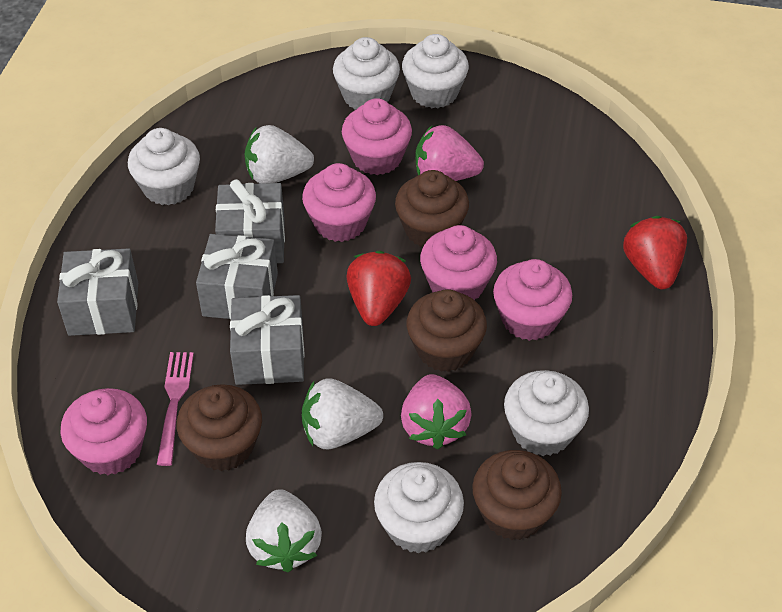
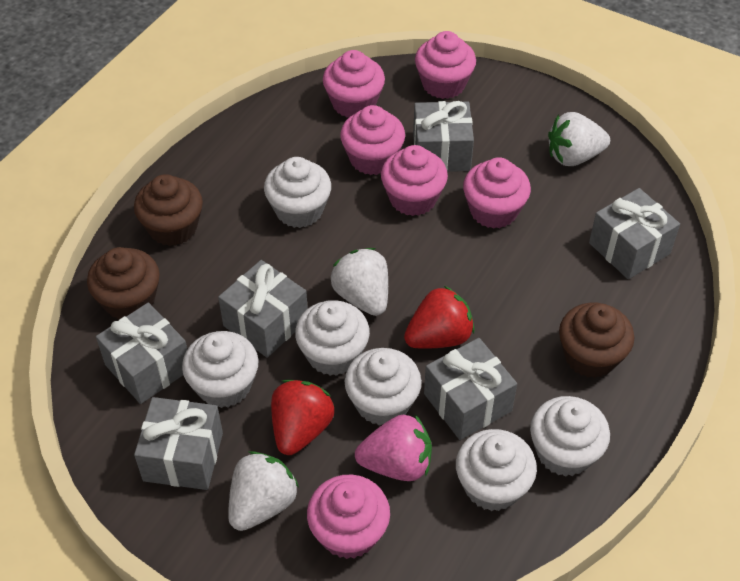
brown cupcake: [177,384,262,471] [395,170,469,247] [407,289,487,372] [472,450,562,540] = 4 -> [87,247,160,320] [134,174,203,246] [559,303,634,378] = 3
grey gift: [57,248,138,336] [196,234,278,320] [215,179,285,263] [230,295,304,385] = 4 -> [96,303,187,404] [134,397,223,490] [218,260,308,358] [413,101,474,172] [424,338,517,440] [589,188,680,279] = 6
pink cupcake: [60,388,147,475] [302,163,376,242] [342,98,412,175] [420,225,497,300] [493,259,572,341] = 5 -> [307,474,390,559] [323,50,385,118] [340,105,405,175] [381,145,448,216] [415,31,476,99] [463,157,531,229] = 6
pink fork: [157,352,194,466] = 1 -> none = 0
pink strawberry: [401,374,472,449] [415,125,484,181] = 2 -> [355,415,432,481] = 1
white cupcake: [128,128,200,205] [333,37,400,110] [374,462,464,553] [402,34,469,108] [504,370,589,456] = 5 -> [182,331,259,408] [264,157,331,228] [295,300,370,376] [345,348,422,426] [456,429,537,511] [530,396,610,477] = 6

